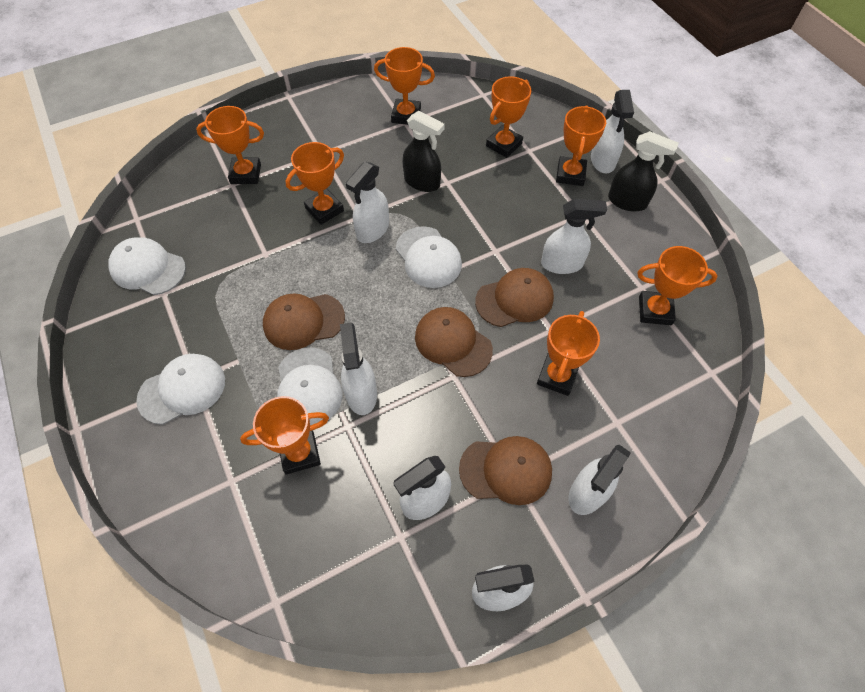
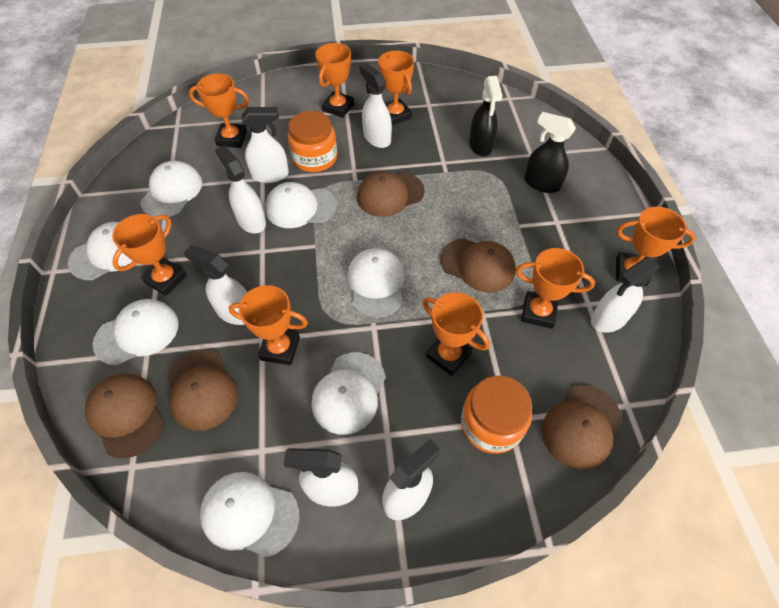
brown cap: [263,293,345,350] [415,307,493,377] [459,436,552,505] [475,268,554,327] = 4 -> [85,374,164,459] [167,349,238,431] [357,171,425,217] [440,238,516,293] [542,385,622,470] = 5
orange jar: none = 0 -> [288,111,337,172] [461,376,532,454] = 2
white cap: [108,237,186,295] [136,354,225,425] [277,347,343,425] [396,226,462,288] = 4 -> [68,222,132,280] [92,299,179,365] [140,161,202,217] [200,472,299,557] [265,182,337,228] [312,352,386,435] [347,248,405,318] = 7

